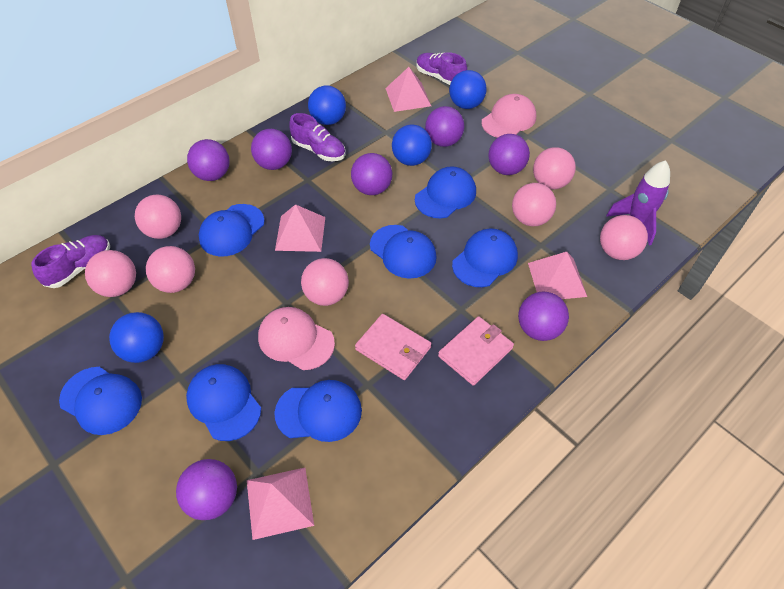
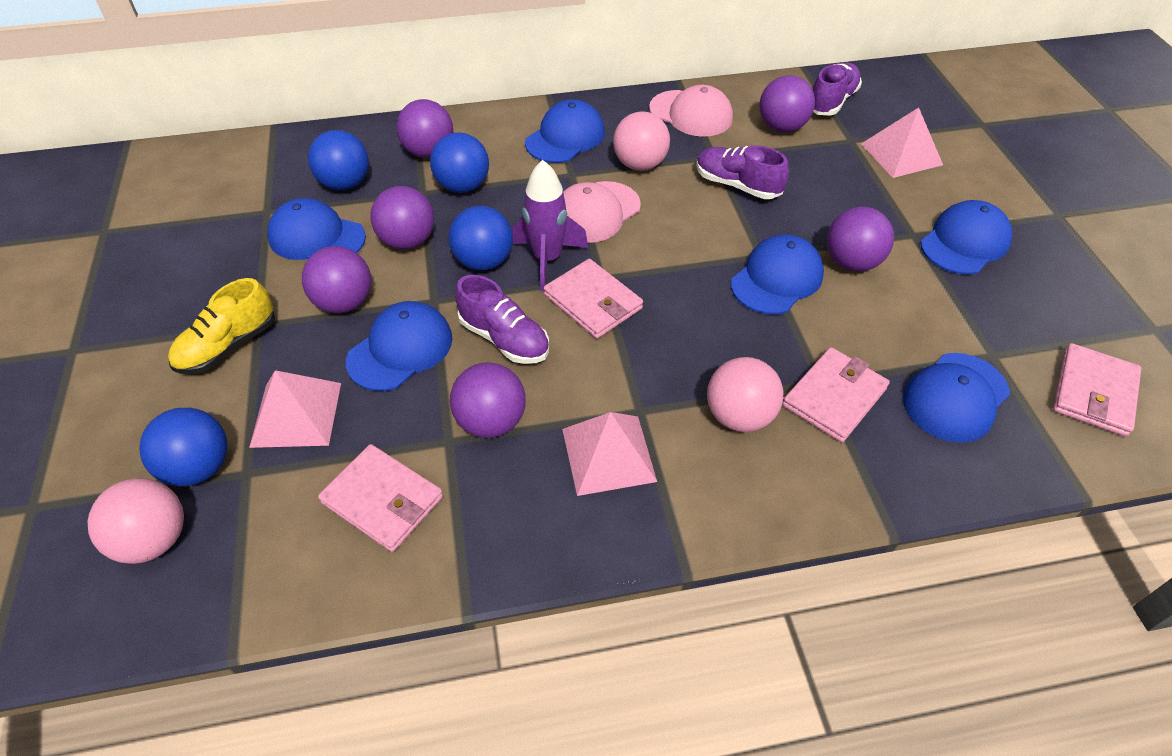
blue cap: [59,367,142,435] [186,364,261,441] [199,204,265,257] [274,380,362,442] [370,225,437,279] [415,166,476,218] [452,228,518,287] = 7 -> [267,198,366,260] [346,301,453,391] [525,99,605,163] [731,234,824,314] [903,353,1010,443] [920,200,1012,275] = 6
pink ball: [85,250,136,297] [135,194,181,239] [146,246,195,293] [301,258,349,306] [512,183,556,226] [533,147,576,189] [600,215,648,260] = 7 -> [87,478,184,564] [613,112,670,171] [707,357,783,432] = 3
pink pyramid: [247,468,314,540] [275,204,325,252] [385,67,431,112] [528,252,587,299] = 4 -> [249,370,341,448] [562,412,657,496] [861,107,943,178] = 3
pink wallet: [355,314,431,380] [438,316,514,386] = 2 -> [318,444,443,552] [544,259,643,339] [782,347,890,442] [1053,343,1141,437] = 4
purple ball: [176,459,237,520] [187,139,230,181] [251,129,292,170] [351,153,392,195] [425,106,464,147] [488,134,530,175] [518,291,569,341] = 7 -> [302,246,371,313] [371,186,434,249] [396,99,453,158] [450,362,526,438] [759,75,815,132] [827,207,894,271] = 6
yellow shoe: none = 0 -> [168,278,275,374] = 1

